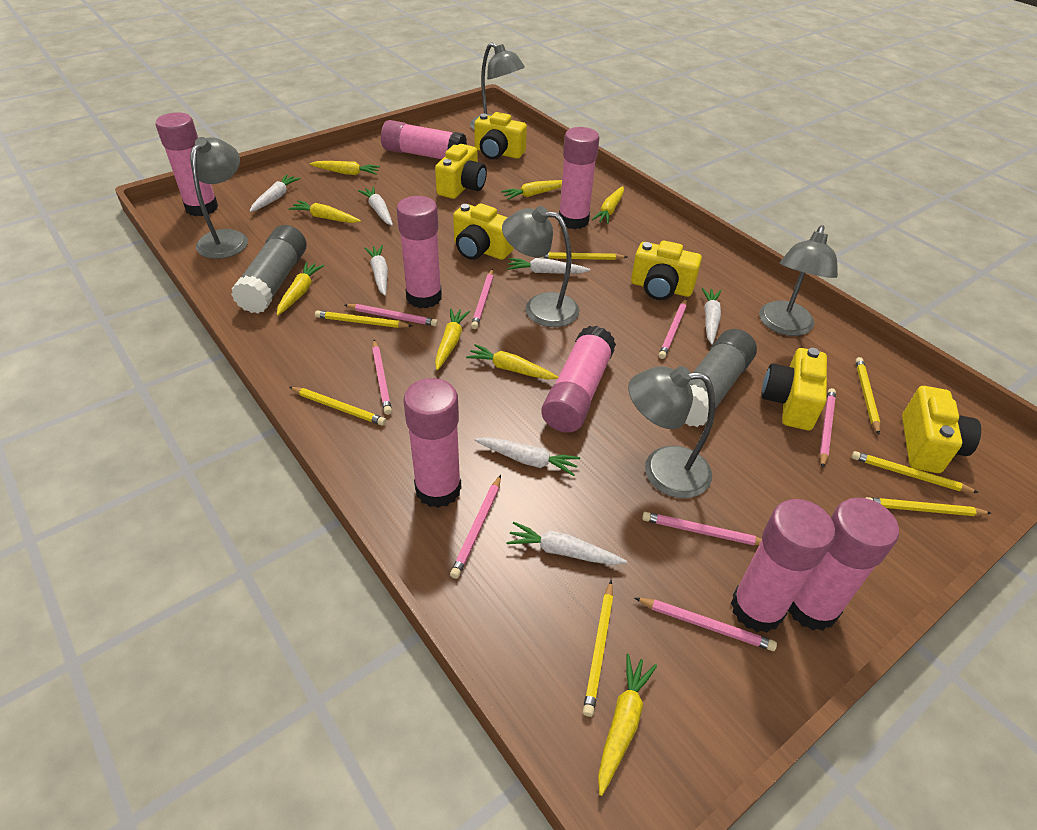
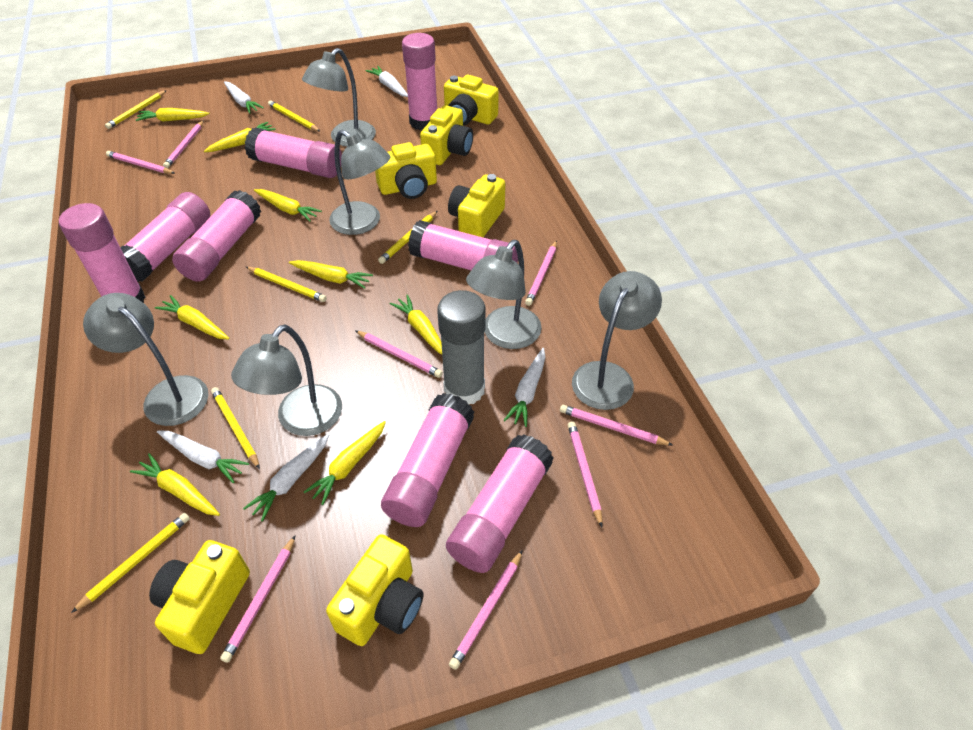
grey glue stick: [231,225,307,313] [685,329,757,427] = 2 -> [437,290,486,404] = 1
grey lamp: [190,137,248,259] [470,42,525,130] [502,206,580,327] [628,366,715,498] [759,225,838,336] = 5 -> [83,293,208,426] [231,325,342,436] [302,48,376,147] [329,130,390,235] [466,240,542,349] [572,271,662,410] = 6
white carrot: [250,174,301,212] [358,187,393,226] [364,245,388,296] [474,437,580,476] [506,522,627,565] [507,258,591,274] [701,288,721,345] = 7 -> [157,430,249,483] [224,81,264,114] [243,434,329,521] [366,66,408,97] [504,348,545,427] = 5
yellow pencil: [289,387,386,426] [315,310,412,328] [539,252,627,260] [583,580,613,717] [851,451,979,493] [855,357,880,435] [866,497,992,516] = 7 -> [71,513,190,613] [105,90,167,129] [211,387,260,469] [246,267,327,302] [268,100,320,132] [378,211,437,264] = 6

